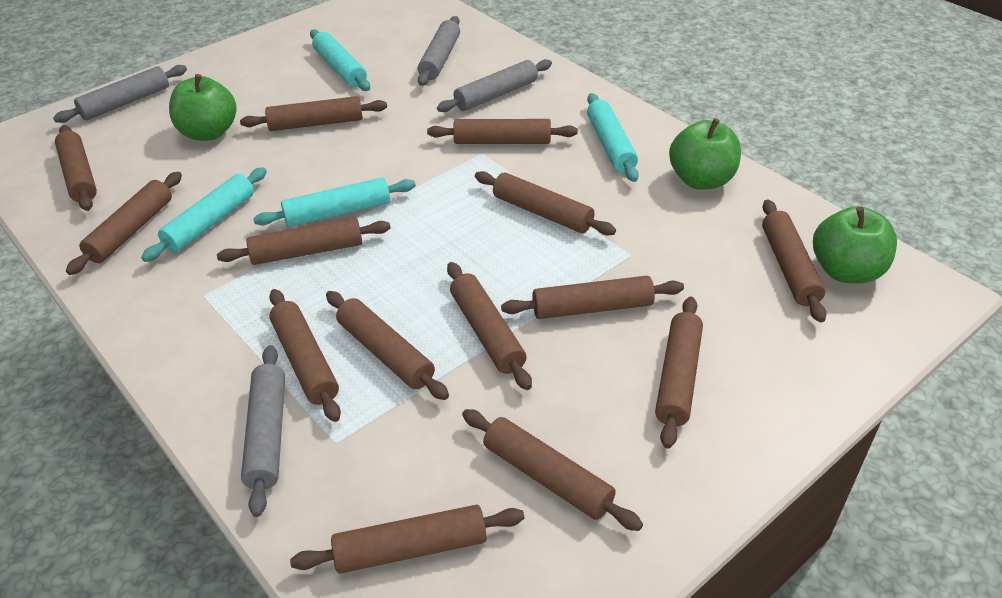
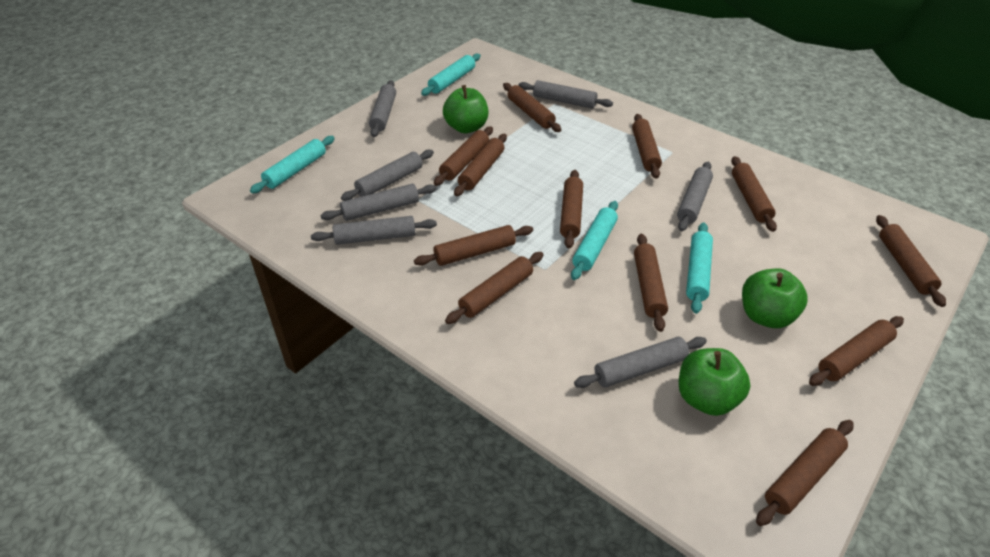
brown rolling pin: [55,125,97,211] [66,172,182,275] [217,218,391,265] [240,96,387,131] [269,289,341,422] [290,505,525,574] [326,291,449,400] [427,119,578,144] [447,262,532,390] [462,409,643,531] [475,171,616,235] [501,276,684,319] [655,297,703,449] [762,199,826,322] = 14 -> [414,225,533,266] [434,126,493,186] [445,252,544,324] [454,134,507,196] [503,83,561,132] [560,170,583,248] [632,114,662,179] [634,234,668,332] [731,156,777,232] [756,420,853,526] [809,316,904,386] [876,215,946,307] = 12
grey rolling pin: [53,65,187,123] [241,345,285,517] [418,16,460,86] [437,59,552,112] = 4 -> [311,216,437,245] [320,184,437,221] [341,150,434,201] [369,80,396,137] [518,80,613,109] [574,337,707,388] [677,162,713,231] = 7

